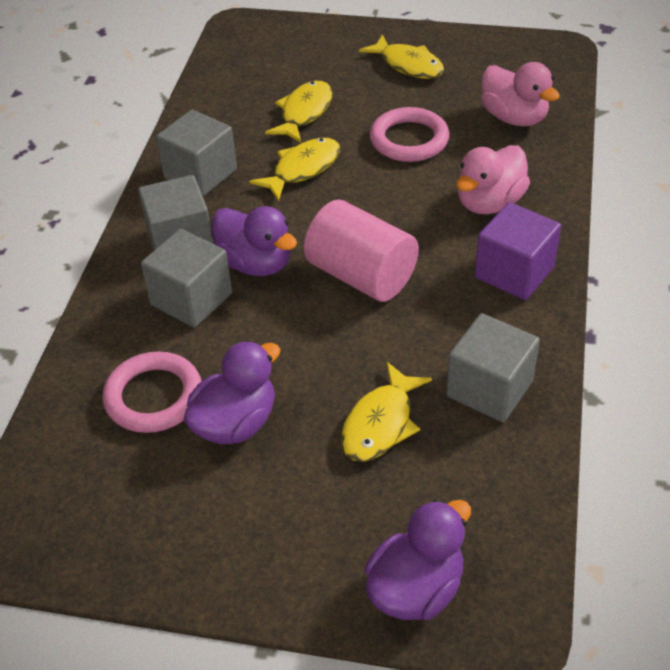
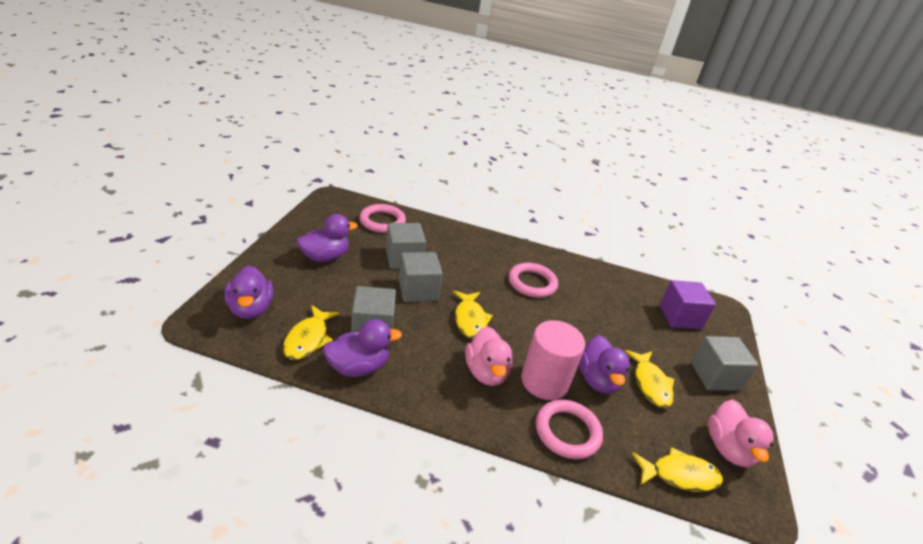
pink ring: [102,351,201,433] [370,107,449,162] = 2 -> [359,204,406,233] [509,263,558,298] [536,400,603,459] = 3
purple duck: [184,341,281,444] [212,206,297,276] [365,500,471,620] = 3 -> [225,266,273,319] [297,214,358,262] [323,319,402,377] [579,335,630,394] = 4

